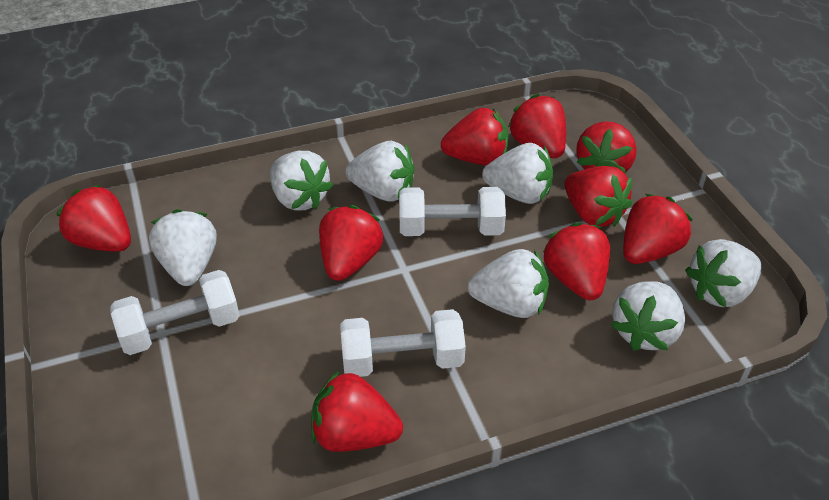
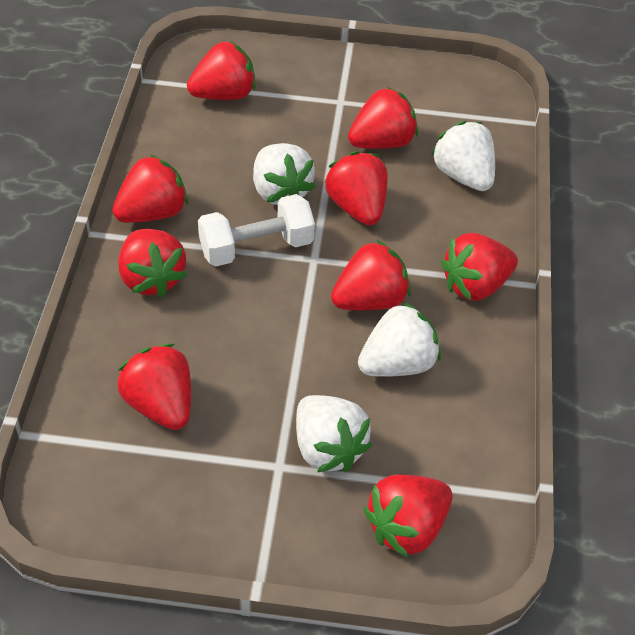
white dumbbell: [110,270,240,355] [340,309,466,377] [399,187,506,236] = 3 -> [198,194,315,267] = 1
white strawberry: [149,209,217,286] [270,151,333,211] [345,141,415,202] [468,249,549,318] [482,143,553,204] [610,281,685,351] [685,239,762,307] = 7 -> [253,143,316,205] [296,395,372,472] [358,302,441,377] [431,121,495,191] = 4

